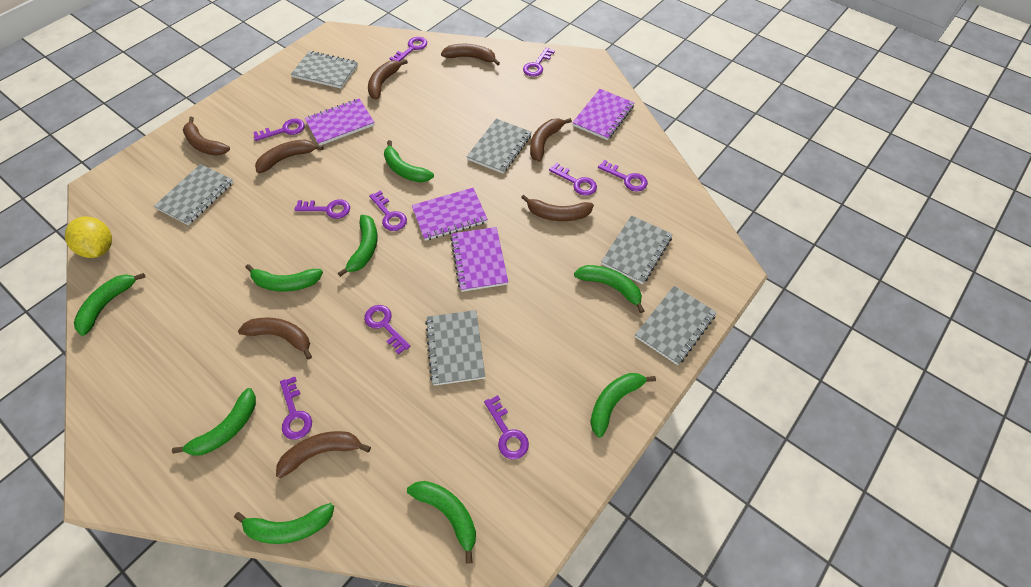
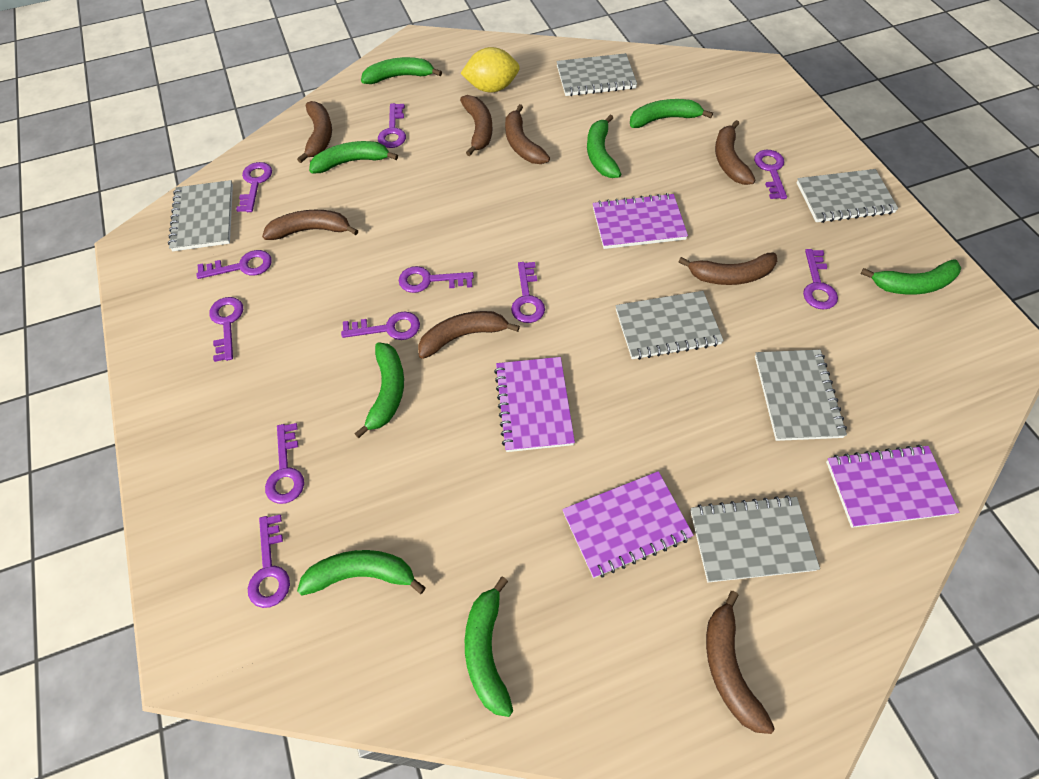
green banana: [74,273,145,336] [172,388,256,456] [234,503,334,544] [245,264,323,292] [338,215,377,277] [384,140,434,182] [407,481,476,564] [574,265,644,313] [590,373,656,437] = 9 -> [297,550,426,596] [309,141,398,174] [354,342,404,438] [361,57,442,84] [465,576,513,717] [587,115,621,178] [630,99,713,128] [860,259,961,295] = 8
purple key: [253,119,305,141] [280,376,312,440] [294,199,350,219] [364,305,410,355] [369,191,407,231] [389,37,427,61] [484,395,529,459] [523,47,555,77] [549,162,597,196] [598,160,648,192] = 10 -> [196,250,272,279] [209,297,243,362] [236,162,272,212] [248,515,290,608] [265,423,304,504] [341,312,420,340] [378,103,406,148] [399,266,474,293] [511,262,545,323] [754,150,787,199] [803,249,838,310] = 11

